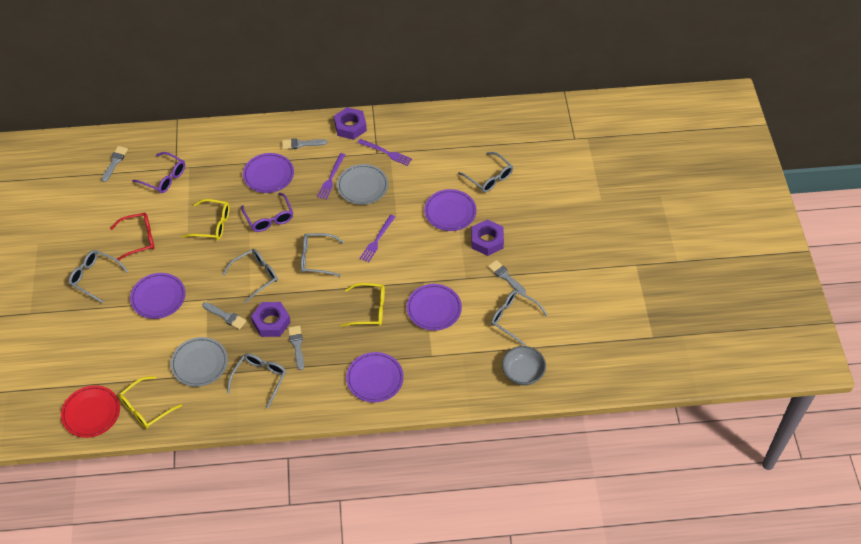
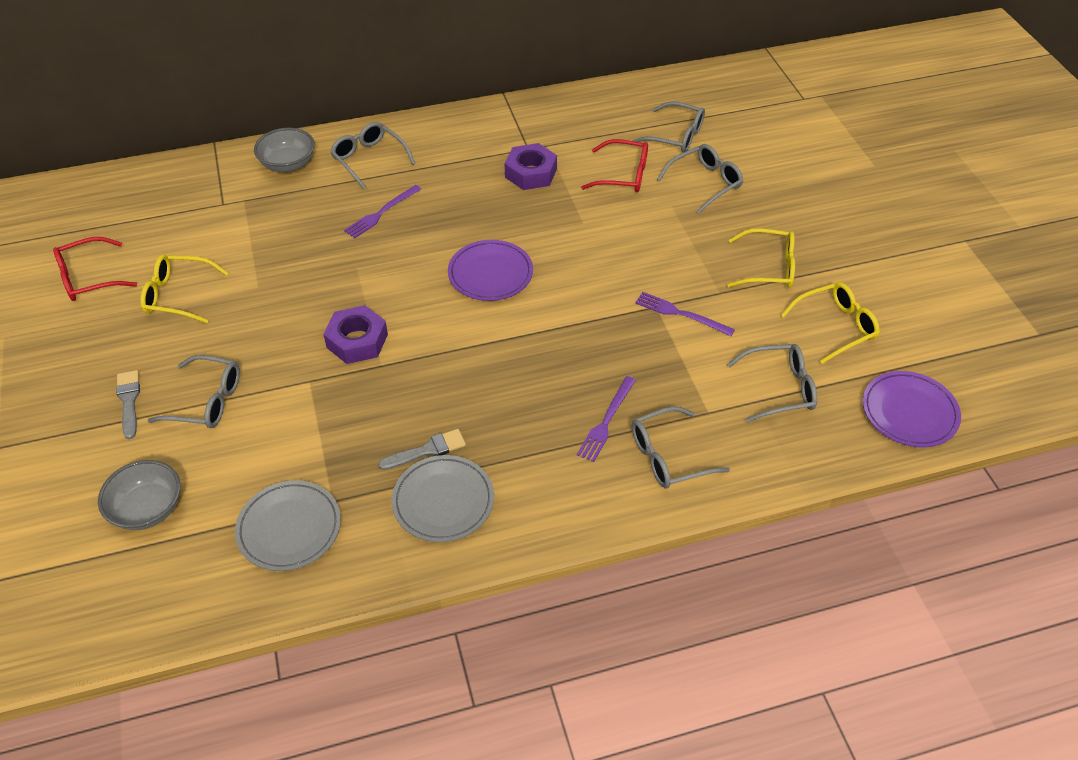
grey bowl: [502,346,546,385] = 1 -> [98,460,181,530] [254,128,315,172] = 2
grey brush: [101,146,128,182] [202,302,247,330] [282,138,327,149] [288,326,304,370] [488,260,526,294] = 5 -> [116,370,140,439] [378,429,466,470] = 2
purple glasses: [132,152,185,193] [241,193,293,232] = 2 -> none = 0
purple nut: [251,302,291,337] [334,107,367,140] [471,219,504,256] = 3 -> [323,305,388,364] [504,143,557,190] = 2
purple plate: [130,273,185,319] [243,153,294,193] [346,352,404,402] [407,284,462,331] [424,189,477,231] = 5 -> [448,240,533,301] [863,371,961,447] = 2
red glasses: [110,213,154,260] = 1 -> [53,237,137,301] [581,139,648,192] = 2
red plate: [61,385,120,438] = 1 -> none = 0

